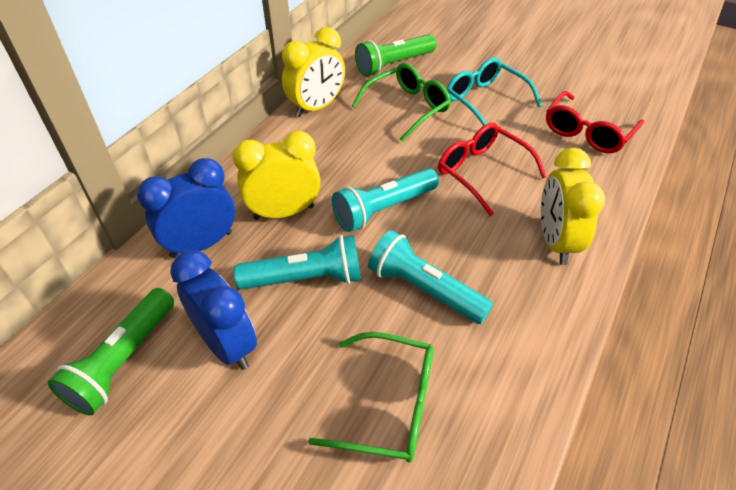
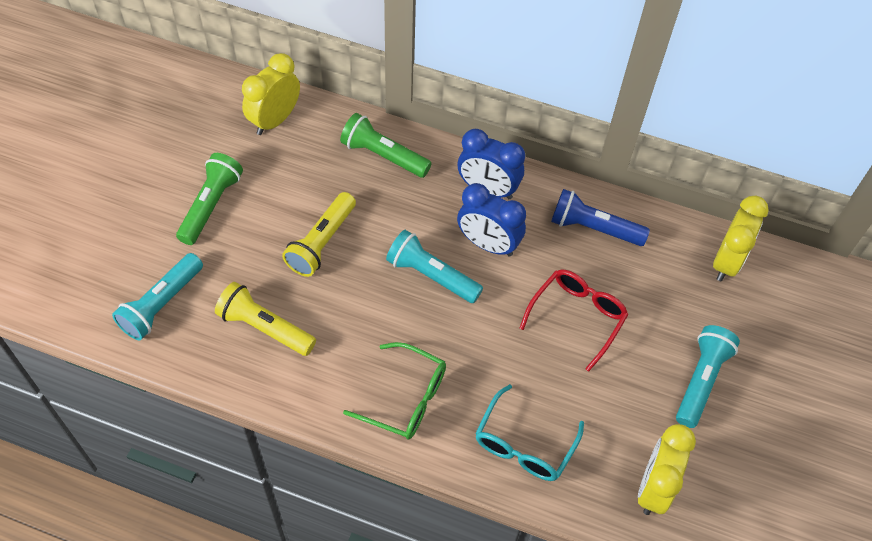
blue flashlight: none = 0 -> [551,189,650,246] = 1
green glasses: [308,332,434,463] [352,63,451,142] = 2 -> [343,342,446,439] = 1
red glasses: [438,123,547,216] [546,91,644,153] = 2 -> [520,269,628,371] = 1
yellow flashlight: none = 0 -> [215,282,316,356] [282,192,356,277] = 2

